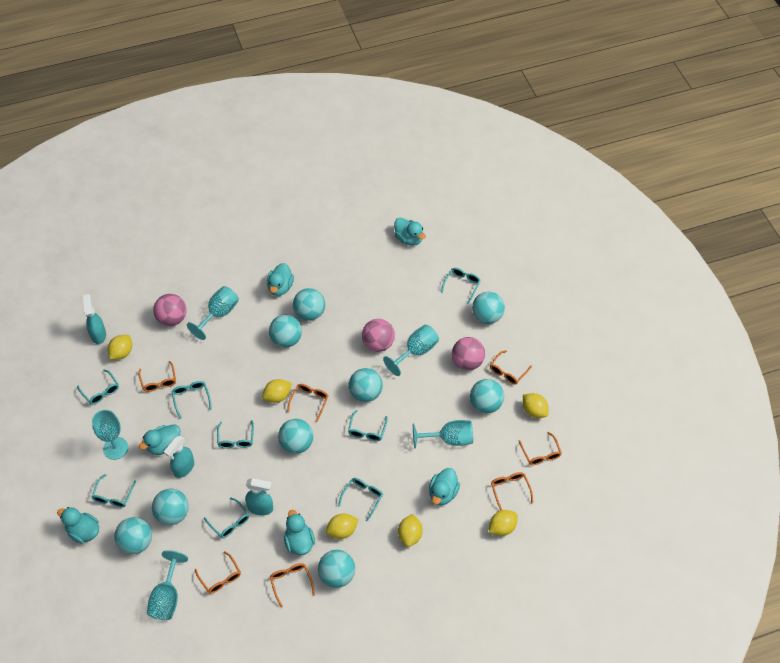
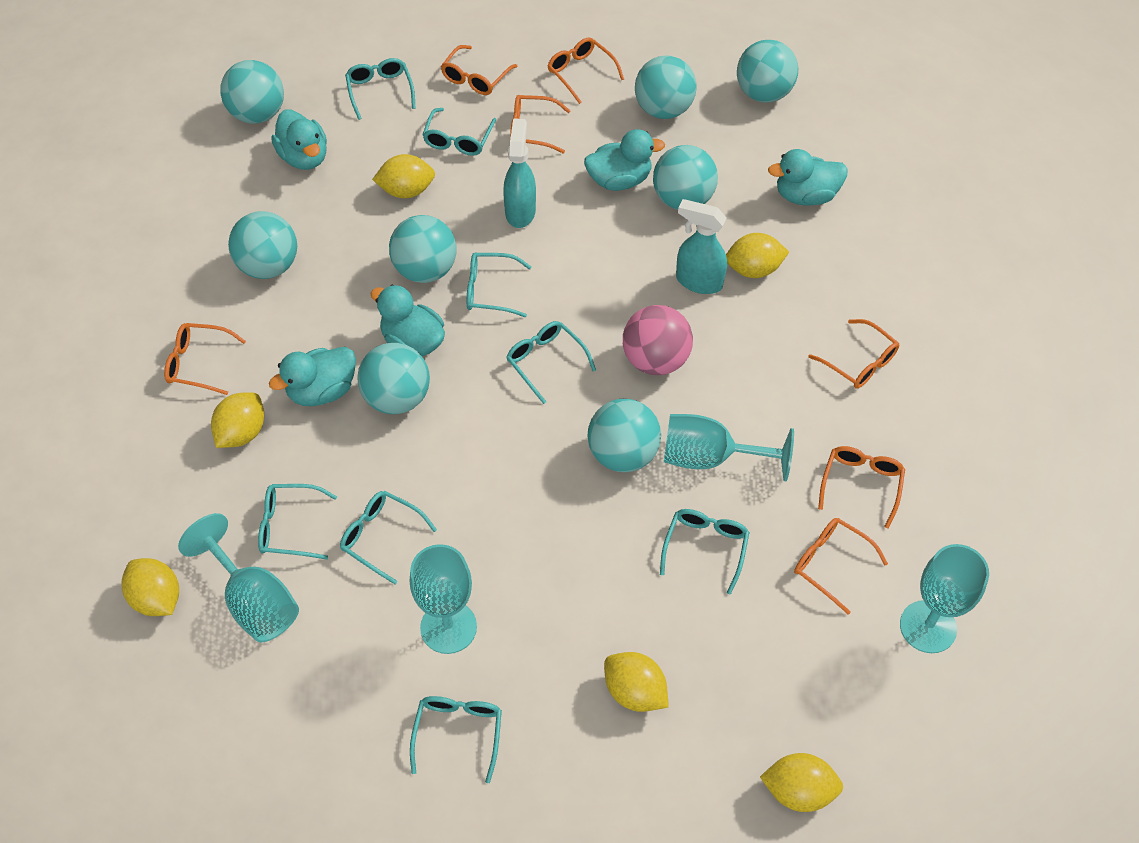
pink ball: [154,294,187,326] [362,319,395,352] [452,337,485,370] = 3 -> [623,305,693,375] = 1
turquoise ball: [114,517,152,554] [152,489,189,525] [269,315,302,347] [278,419,313,454] [293,288,325,321] [318,550,355,588] [349,368,383,402] [470,379,504,413] [472,291,505,324] = 9 -> [220,60,284,124] [228,211,297,279] [357,343,430,414] [389,215,456,283] [587,399,661,472] [635,56,697,119] [653,145,718,210] [737,40,798,103] = 8
turquoise duck: [57,507,99,544] [139,424,180,455] [267,263,294,296] [284,510,315,555] [394,218,426,246] [429,468,460,505] = 6 -> [269,347,356,406] [271,109,327,170] [370,285,445,357] [584,129,665,191] [768,149,848,206] = 5
turquoise goblet: [92,410,128,460] [147,550,188,620] [187,286,239,340] [383,325,439,376] [413,420,473,449] = 5 -> [178,513,299,642] [410,544,477,654] [664,414,794,481] [900,544,989,653] = 4
turquoise spray bottle: [83,294,106,344] [164,436,194,478] [245,478,273,516] = 3 -> [503,118,536,228] [676,199,727,294] = 2

